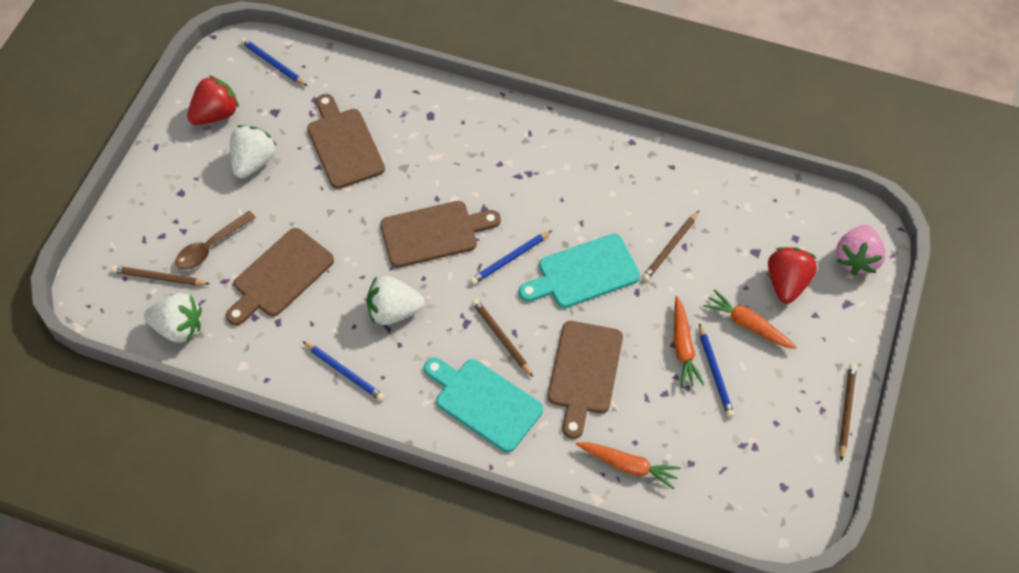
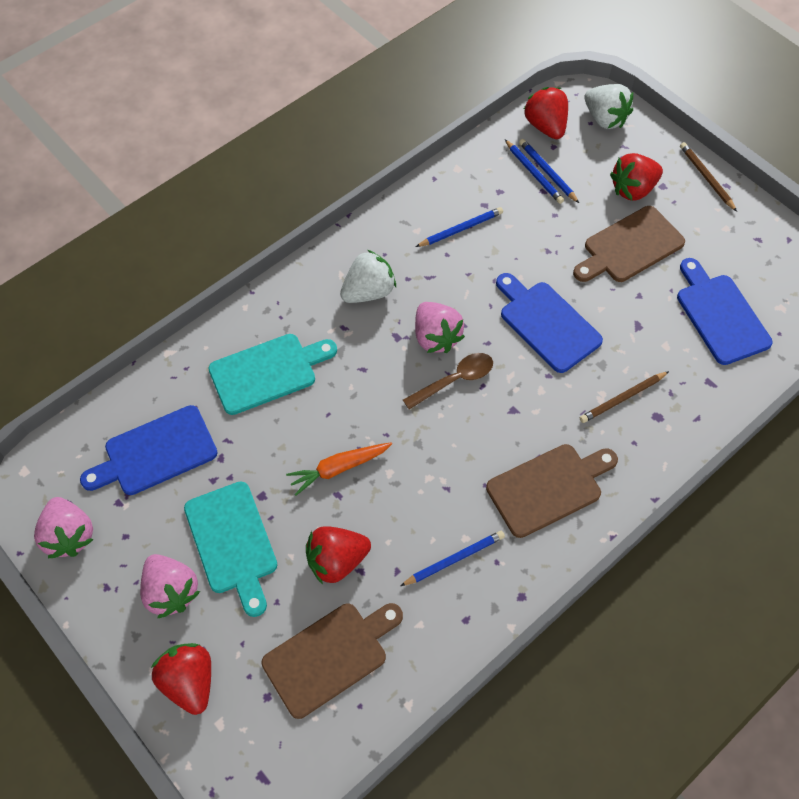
blue cutting board: none = 0 -> [80,405,218,495] [496,273,603,373] [677,258,773,365] = 3
brown cutting board: [226,228,334,325] [307,94,385,189] [380,201,501,268] [548,321,623,439] = 4 -> [261,603,403,719] [486,444,618,538] [573,206,685,282] = 3
brown pencil: [111,265,209,286] [472,299,533,377] [642,211,699,281] [839,364,857,461] = 4 -> [580,371,669,423] [680,142,737,212] = 2
orange carrot: [576,442,681,489] [674,296,704,388] [703,289,797,349] = 3 -> [286,442,392,496] = 1
pink strawberry: [836,224,886,275] = 1 -> [34,497,94,558] [140,554,200,619] [415,302,465,353] = 3
red strawberry: [187,75,239,125] [768,247,817,303] = 2 -> [151,643,211,715] [306,526,371,584] [523,87,568,139] [610,153,663,200] = 4
white strawberry: [144,293,202,343] [230,125,277,179] [367,276,425,325] = 3 -> [340,250,396,303] [584,84,633,129] = 2

